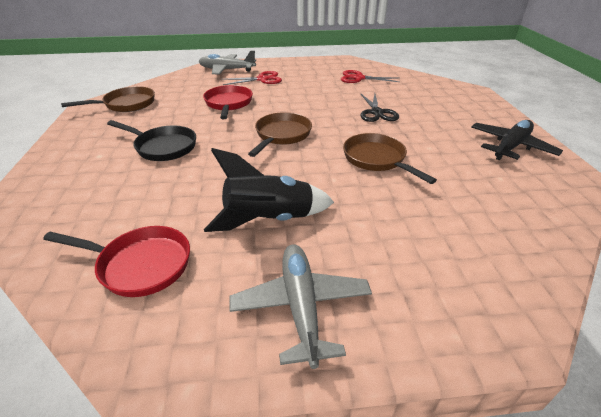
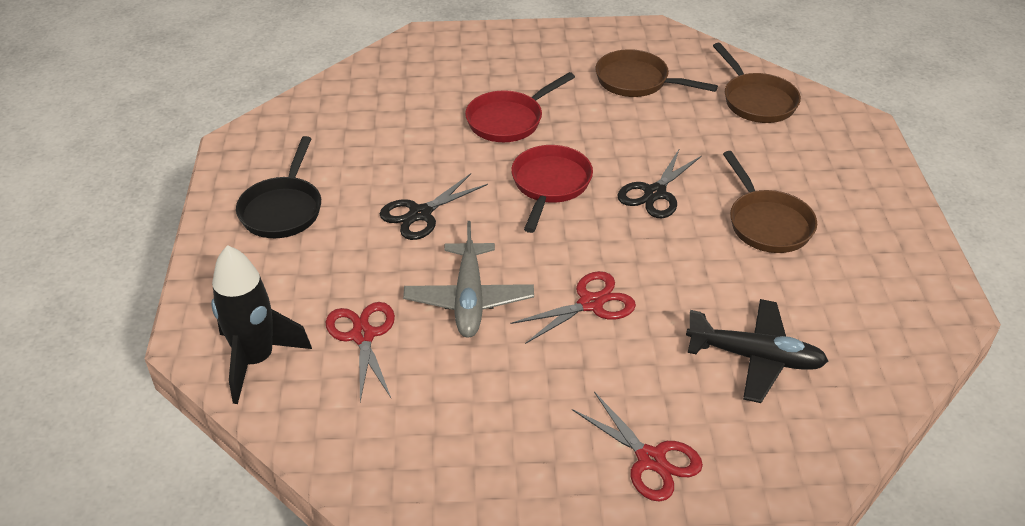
black scissors: [360,93,399,122] = 1 -> [380,174,488,240] [617,150,702,218] = 2
grey plane: [198,50,256,75] [229,244,372,369] = 2 -> [403,221,534,338] = 1
red scissors: [222,71,282,85] [341,70,399,83] = 2 -> [325,302,395,402] [510,271,636,344] [572,392,703,502] = 3

